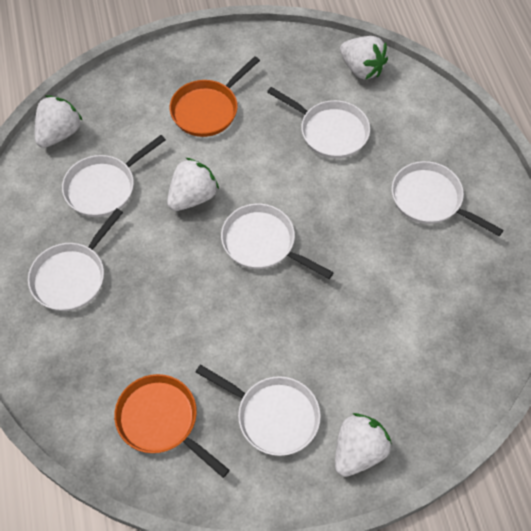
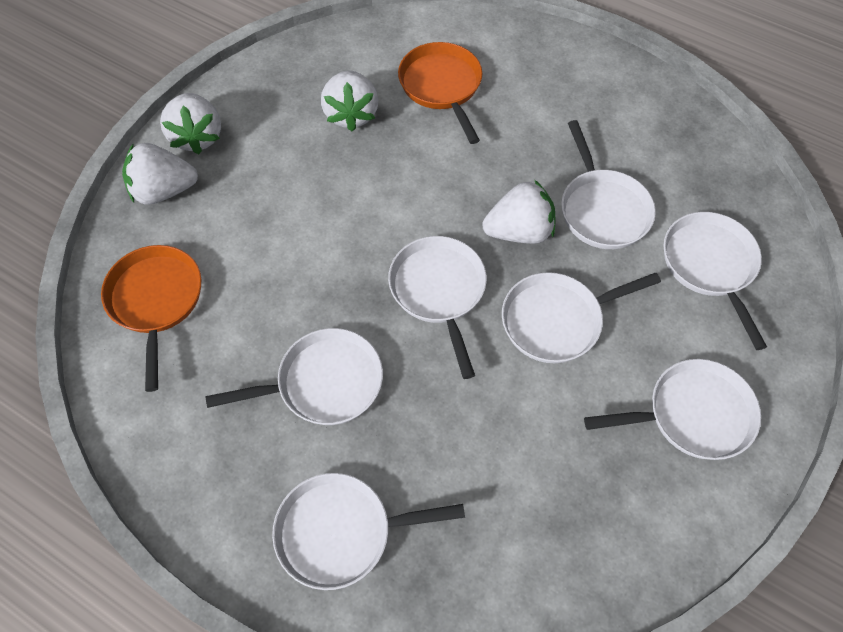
white pan: [28,208,123,311] [62,135,166,217] [196,364,321,456] [221,204,334,279] [267,87,370,159] [392,161,503,236] = 6 -> [205,328,383,425] [272,473,465,590] [388,236,487,379] [502,272,661,363] [561,120,656,249] [584,359,761,460] [664,212,767,350] = 7

